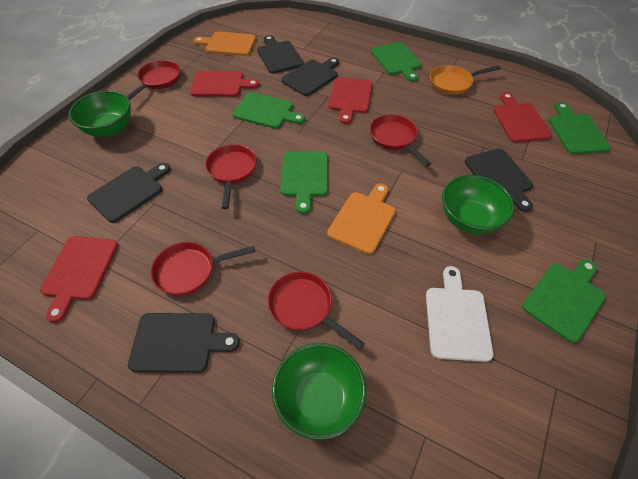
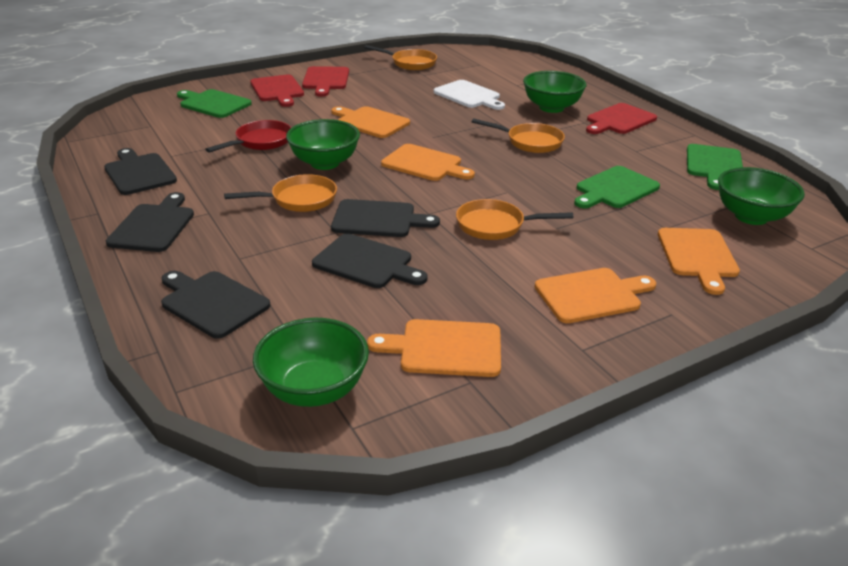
green bowl: [69,90,131,137] [272,343,366,440] [442,175,515,234] = 3 -> [253,318,369,407] [286,119,360,170] [523,71,586,113] [718,167,805,225] = 4
green cutting board: [232,92,305,129] [280,151,328,214] [371,42,422,82] [522,259,606,343] [549,102,611,154] = 5 -> [177,89,252,118] [574,166,660,208] [687,144,743,190] = 3
orange cutting board: [194,31,256,56] [327,183,396,254] = 2 -> [331,106,410,138] [367,319,501,377] [381,144,475,181] [535,268,656,323] [658,228,740,295] = 5
orange pan: [430,65,501,95] = 1 -> [224,174,337,212] [364,45,437,70] [456,199,573,240] [472,118,565,153] = 4
red cutting board: [40,236,118,323] [190,71,259,97] [328,77,373,124] [494,92,552,142] = 4 -> [250,75,304,107] [302,66,349,97] [586,103,657,134] = 3
red pan: [127,60,180,100] [151,242,255,296] [205,144,257,209] [268,271,365,350] [370,114,431,167] = 5 -> [205,120,292,153] = 1

